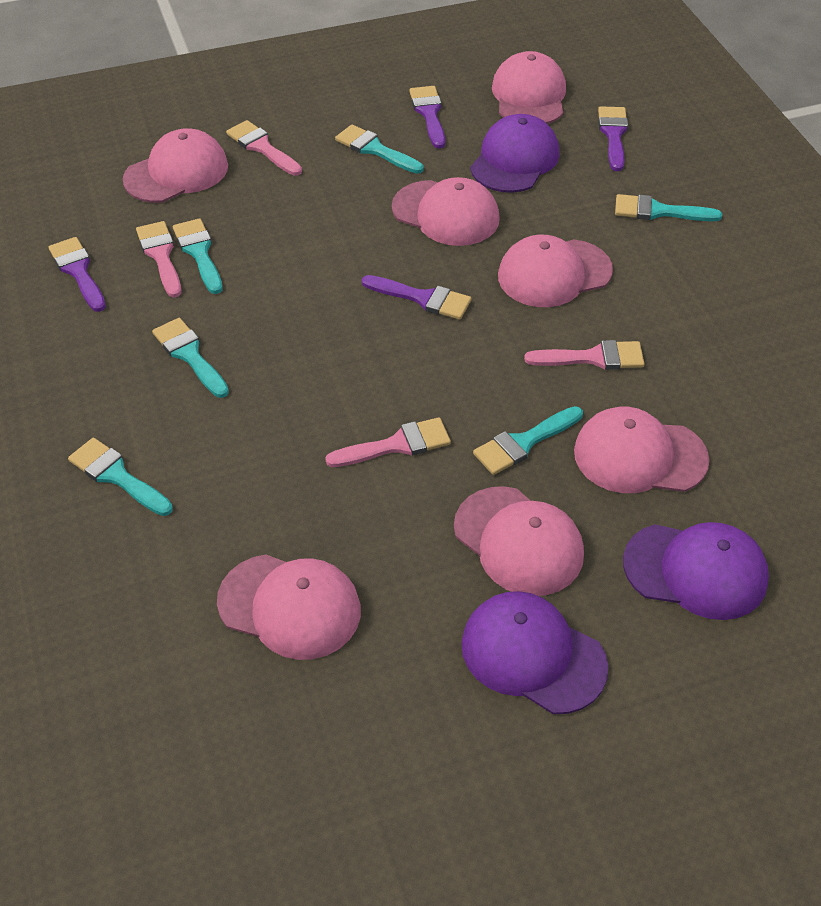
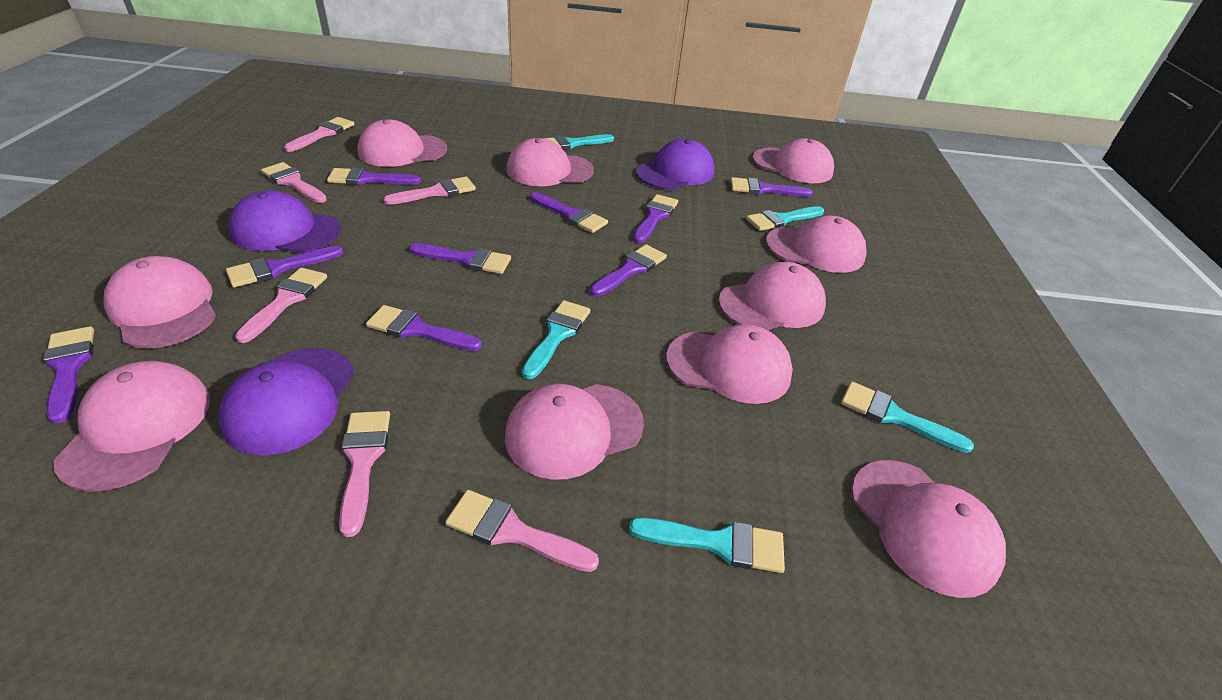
pink brush: [136,221,181,298] [226,120,302,176] [325,417,451,467] [524,340,645,370] = 4 -> [235,268,327,343] [261,162,327,203] [284,117,355,152] [339,411,390,537] [383,177,476,205] [445,490,599,572] = 6
pink cap: [123,129,228,203] [217,554,361,660] [392,177,500,246] [454,486,584,596] [492,51,566,124] [498,235,613,307] [574,407,710,493] = 7 -> [53,361,210,492] [104,256,216,349] [357,119,447,167] [505,384,644,480] [506,138,594,186] [666,324,793,404] [719,262,826,330] [753,139,834,183] [766,216,867,273] [851,460,1006,598] = 10
purple brush: [48,237,106,312] [362,275,472,320] [409,86,445,149] [598,106,628,171] = 4 -> [43,326,94,424] [226,246,344,288] [327,167,421,185] [366,305,482,351] [409,243,511,274] [530,192,608,233] [590,244,667,297] [633,194,678,243] [730,177,813,197] = 9
turquoise brush: [68,438,173,516] [152,318,229,398] [173,218,223,294] [335,124,424,174] [473,406,583,475] [615,194,722,221] = 6 -> [522,300,590,379] [544,134,614,150] [629,517,785,573] [746,206,824,231] [841,381,974,453] = 5

